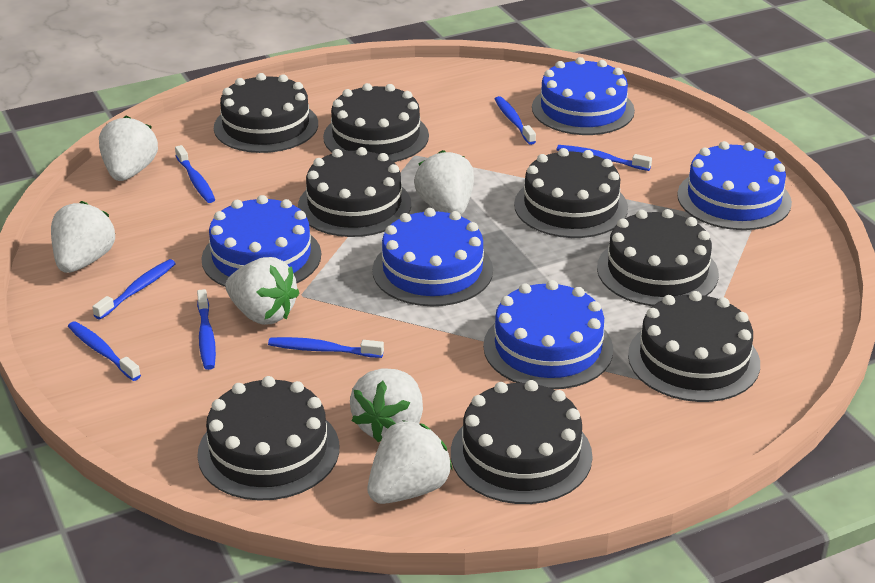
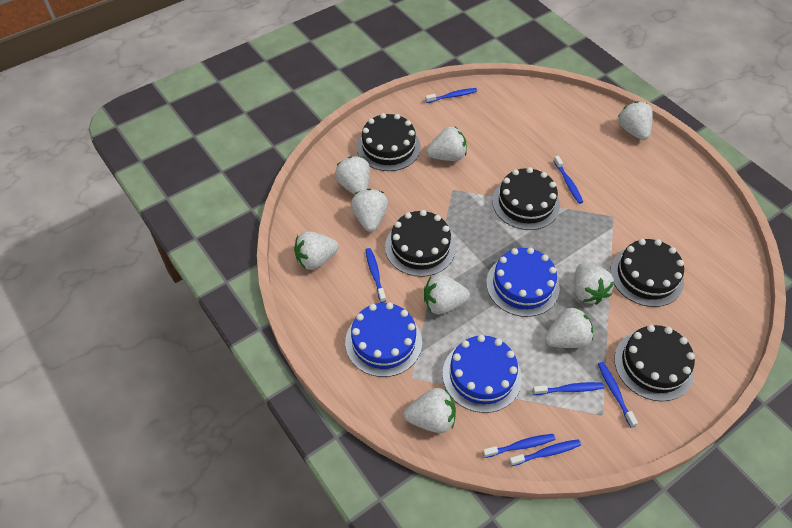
black cake: [197,376,339,501] [214,73,318,153] [298,147,411,237] [323,83,429,162] [451,380,593,504] [514,148,628,238] [597,209,719,306] [628,291,760,402] = 8 -> [357,113,421,171] [385,210,456,277] [492,167,560,230] [610,239,684,307] [614,325,695,401] = 5
blue cake: [201,195,321,287] [372,208,493,306] [483,280,613,389] [532,57,635,135] [677,141,792,230] = 5 -> [345,302,422,377] [442,335,522,413] [486,247,560,317] = 3
white strawberry: [51,201,115,273] [99,116,158,181] [225,257,299,325] [350,368,423,442] [367,420,453,504] [414,150,474,215] = 6 -> [294,231,339,270] [335,156,370,195] [351,189,388,232] [404,388,456,433] [424,274,470,315] [426,127,467,161] [545,306,593,348] [574,263,614,305] [618,101,653,140] = 9

